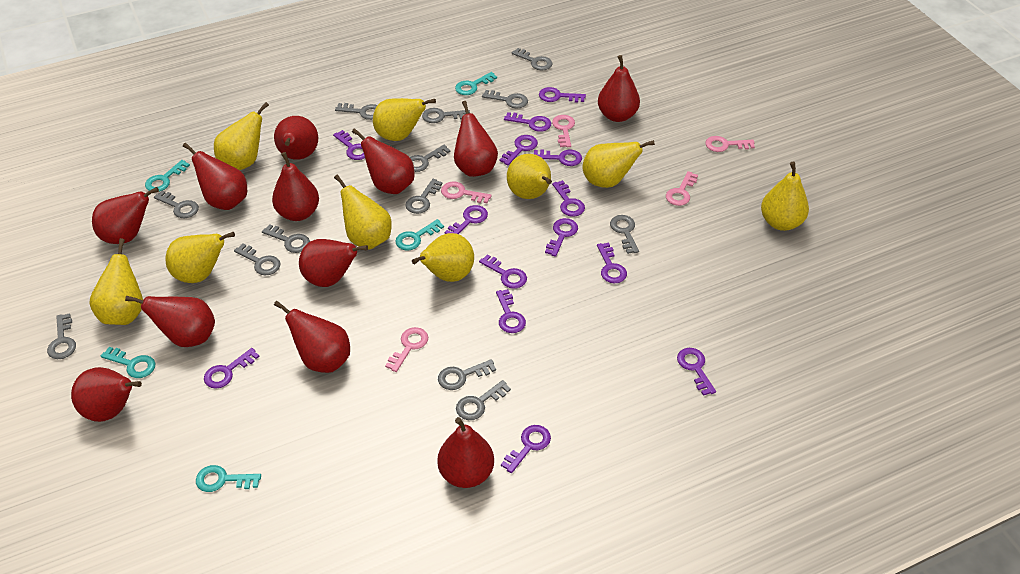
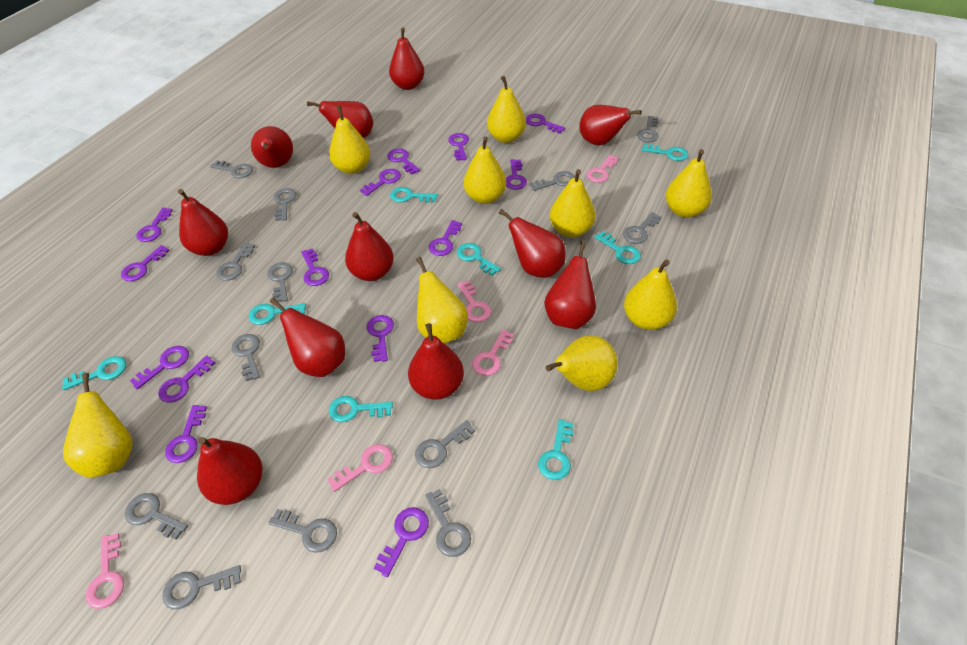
red pear: [71,367,142,422] [92,187,159,244] [125,296,215,347] [183,143,247,210] [272,152,319,221] [274,116,318,160] [274,301,350,373] [299,239,368,287] [352,128,414,194] [437,417,494,488] [454,101,498,177] [598,55,640,122] = 12 -> [178,189,228,256] [197,437,262,505] [251,126,293,168] [270,297,345,377] [307,101,373,138] [345,212,394,281] [389,28,425,90] [408,323,464,400] [499,209,566,278] [544,241,596,329] [579,105,642,145] = 11
turquoise key: [101,347,155,378] [145,160,190,192] [196,465,261,492] [395,219,444,250] [455,72,497,95] = 5 -> [62,356,126,390] [249,303,306,325] [329,396,393,422] [390,187,438,203] [457,243,501,276] [538,419,574,480] [595,231,641,264] [642,144,688,161] = 8

